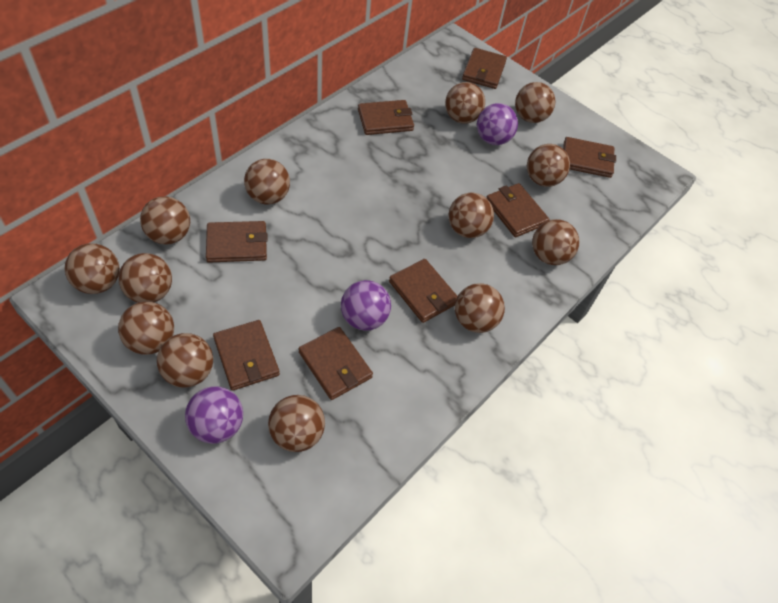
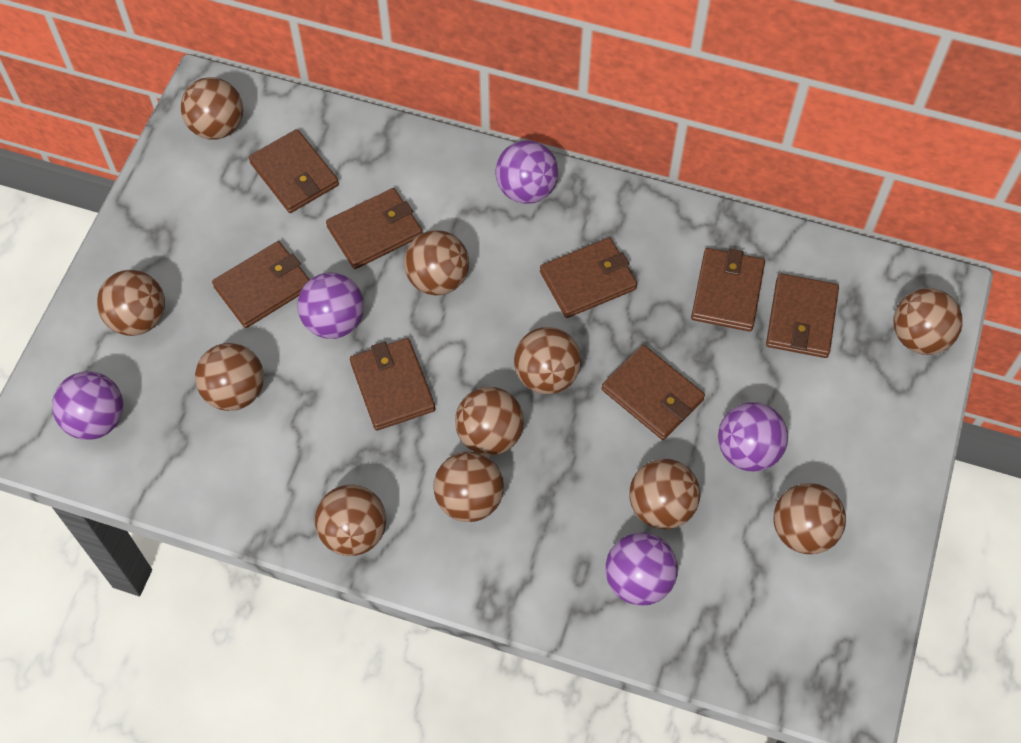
brown ball: [65,243,120,294] [118,253,172,303] [118,302,174,355] [140,196,190,245] [157,333,213,388] [244,159,290,205] [268,395,325,452] [445,82,485,124] [449,193,494,238] [455,283,505,333] [515,82,555,123] [527,144,570,187] [532,219,579,265] = 13 -> [97,270,165,336] [181,77,243,140] [195,343,264,411] [315,484,386,556] [404,230,469,296] [433,451,504,522] [455,387,524,456] [514,327,581,394] [629,459,700,529] [773,483,846,554] [894,288,963,355] = 11
purple ball: [185,386,243,444] [341,280,391,331] [477,103,518,145] = 3 -> [52,371,123,440] [297,273,364,339] [496,140,558,204] [605,532,678,606] [718,402,788,472] = 5

